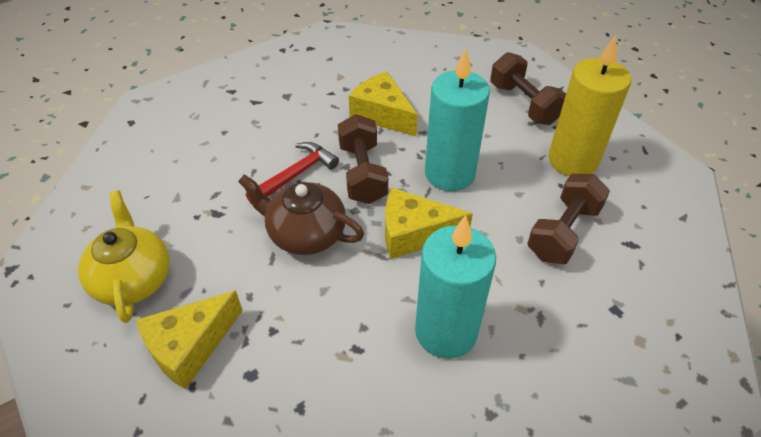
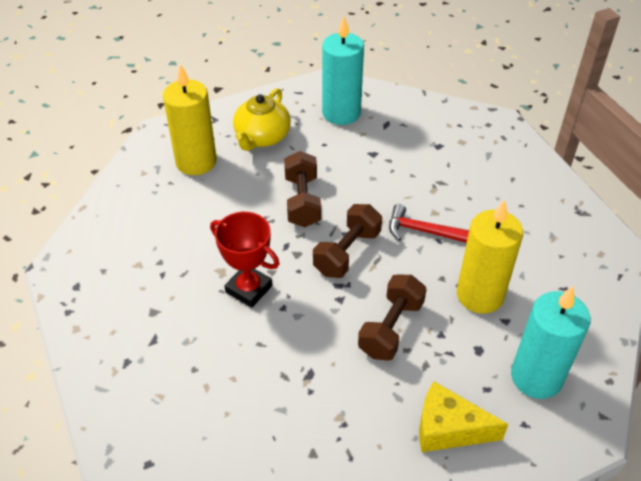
brown teapot: [238,175,364,255] = 1 -> none = 0
red trophy: none = 0 -> [210,212,279,308] = 1
yellow candle: [548,35,631,176] = 1 -> [163,64,217,175] [457,199,523,314] = 2
yellow cheese: [136,291,243,390] [349,72,418,136] [385,188,473,259] = 3 -> [419,381,509,452] = 1

